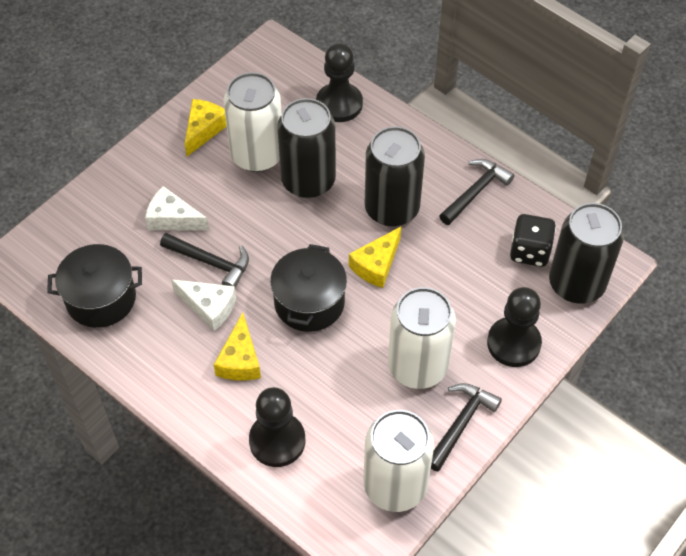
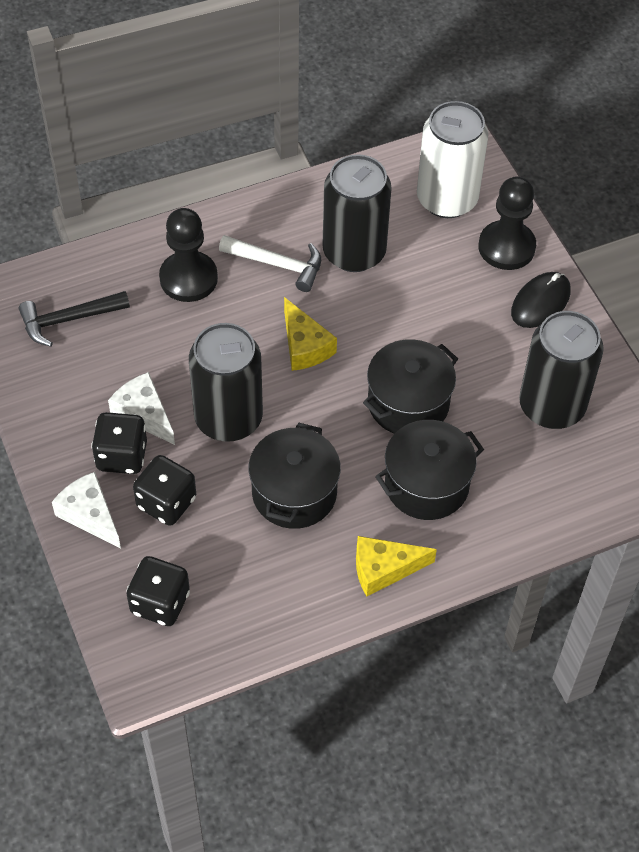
black dice: [510,214,556,267] = 1 -> [91,412,147,474] [127,556,190,626] [133,455,196,526] = 3
black hammer: [160,233,249,288] [431,383,502,471] [439,159,515,225] = 3 -> [19,291,130,347] = 1
black mouse: none = 0 -> [511,272,571,328] = 1
black pawn: [249,387,305,467] [316,43,363,122] [487,287,542,367] = 3 -> [159,208,218,302] [478,176,536,270] = 2
black pot: [47,244,142,328] [270,244,347,332] = 2 -> [249,423,341,529] [363,339,458,434] [375,420,484,520] = 3
white can: [223,72,282,172] [364,410,434,512] [388,287,456,389] = 3 -> [417,101,489,218] = 1
white hammer: none = 0 -> [219,235,321,292] = 1
yellow cheese: [185,99,227,156] [214,313,261,381] [349,227,401,288] = 3 -> [284,297,337,371] [356,536,437,596] = 2

